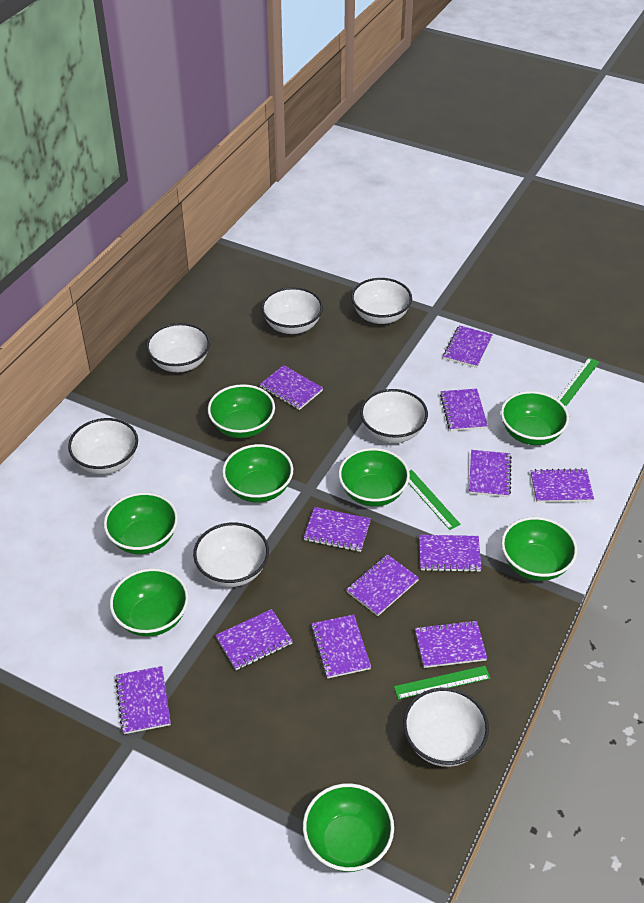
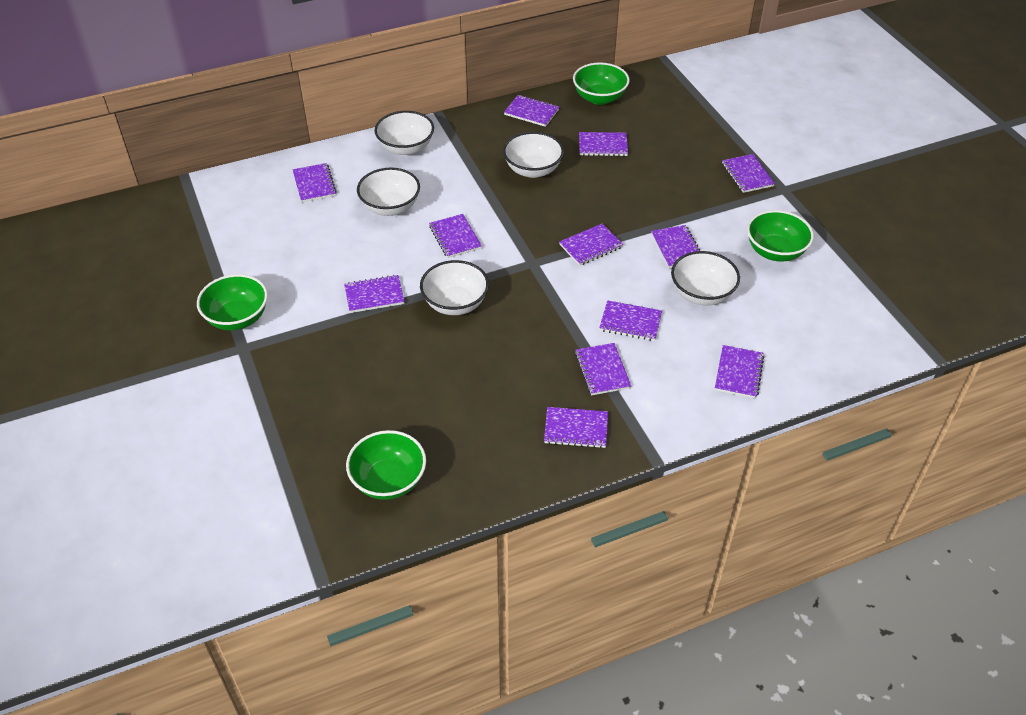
green bowl: [104,492,178,554] [110,568,189,637] [208,384,275,438] [222,444,293,503] [303,783,394,872] [338,448,410,507] [501,391,569,445] [501,517,577,581] = 8 -> [197,274,268,330] [346,430,426,500] [573,63,630,105] [747,210,814,261] = 4
green ruler: [394,666,490,700] [408,470,461,530] [557,358,600,406] = 3 -> none = 0
white bowl: [68,418,138,474] [146,323,210,372] [193,522,269,587] [261,287,323,334] [351,278,412,324] [360,389,428,443] [403,688,489,767] = 7 -> [357,168,420,216] [374,111,434,156] [420,260,489,315] [503,132,564,178] [671,251,740,305] = 5

